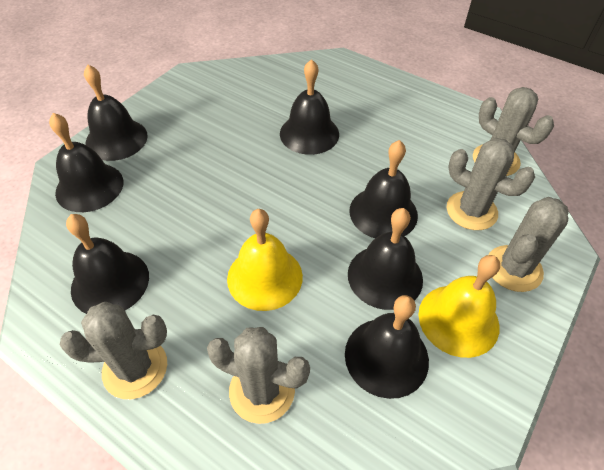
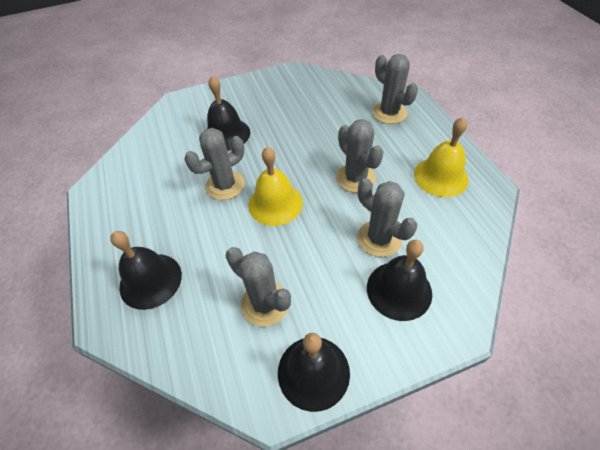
black bell: [49,113,123,212] [66,214,149,314] [84,65,148,161] [280,59,339,155] [345,295,429,399] [348,208,423,310] [350,140,418,238] = 7 -> [110,231,182,310] [207,76,250,151] [278,333,350,412] [367,240,432,321] = 4

